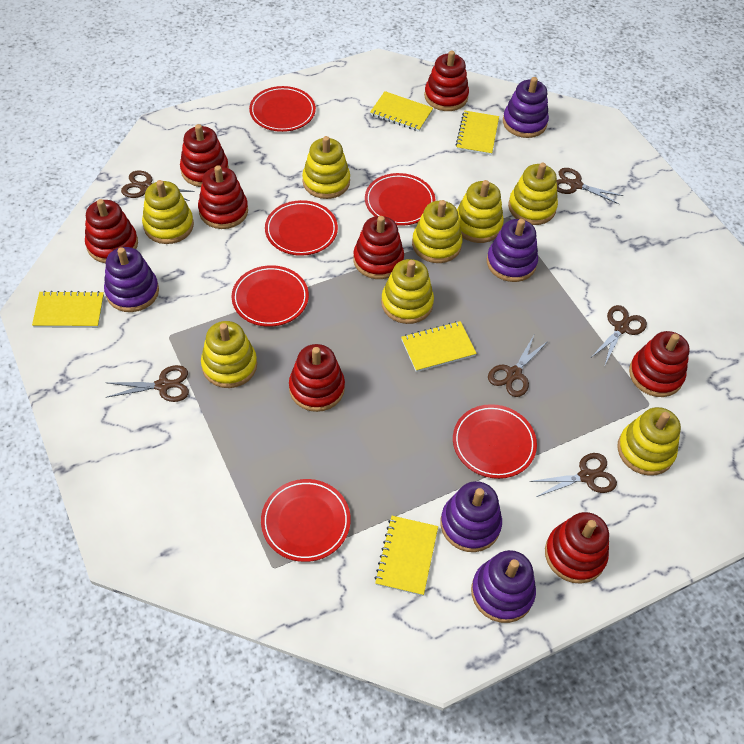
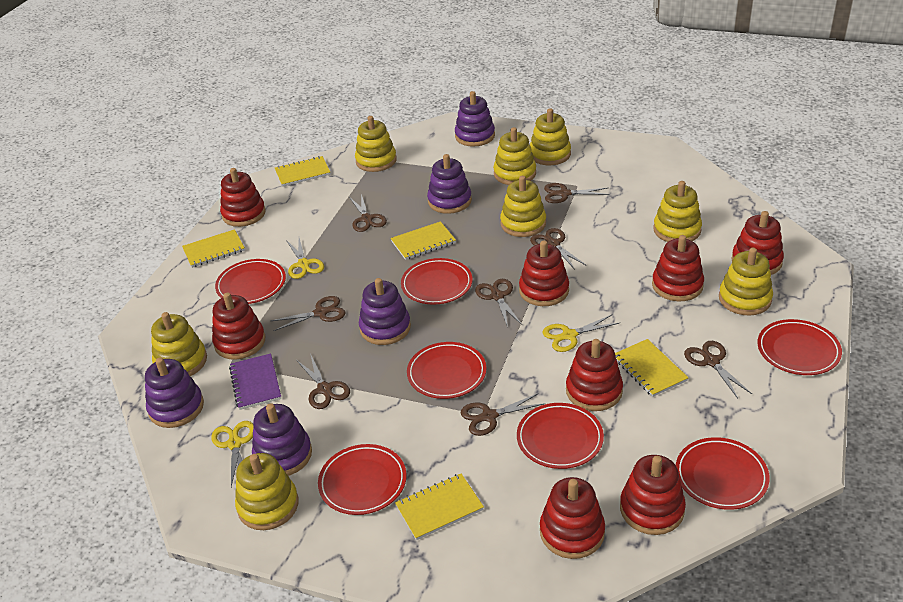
brown scissors: [106,365,189,402] [121,170,195,201] [488,335,548,397] [529,453,617,497] [556,168,623,204] [592,305,647,364] = 6 -> [271,296,346,331] [296,353,350,409] [349,194,387,232] [461,393,546,436] [475,279,522,327] [530,228,587,270] [544,183,610,203] [684,341,752,399] = 8
purple notebook: none = 0 -> [229,354,281,410] = 1
red plate: [232,265,309,327] [249,86,316,132] [261,479,351,562] [265,200,338,256] [365,173,435,226] [453,404,537,479] = 6 -> [215,259,286,304] [318,444,407,515] [401,258,473,304] [407,342,487,399] [517,403,604,469] [676,437,770,510] [757,319,842,375] = 7
yellow scissors: none = 0 -> [211,421,254,487] [286,238,324,279] [543,315,619,352] = 3

